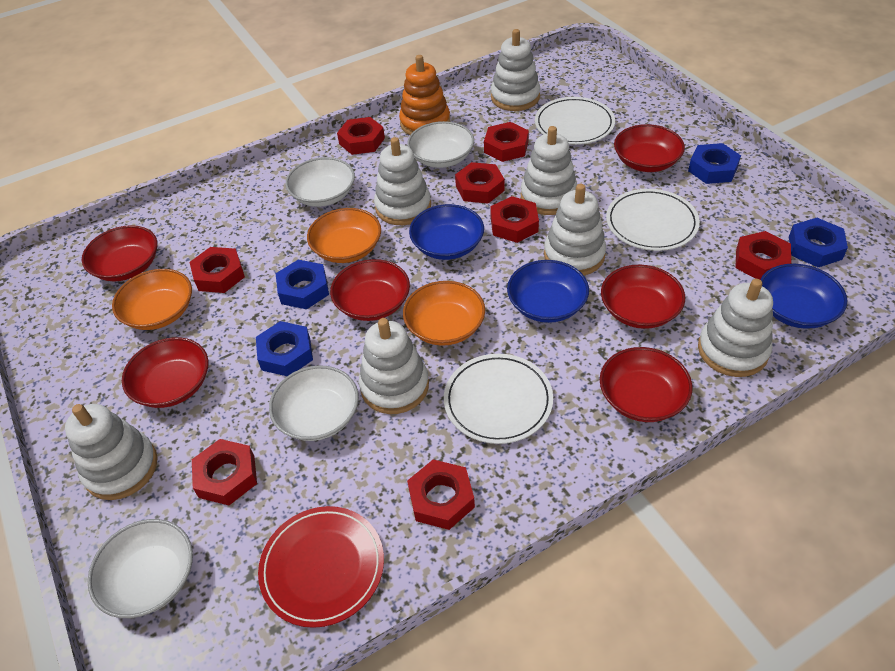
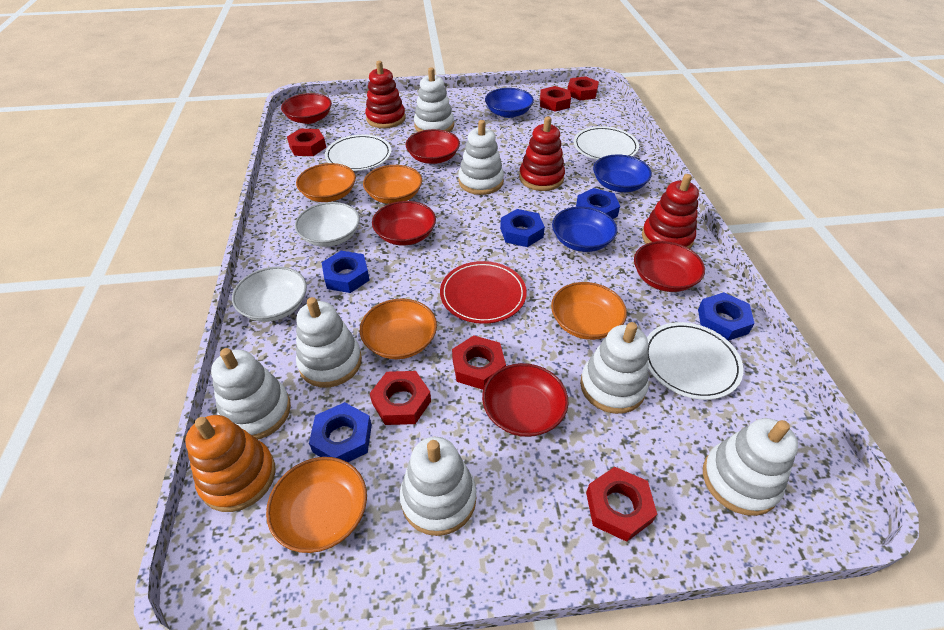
blue nut: [256,321,313,376] [276,260,329,309] [688,143,741,184] [789,218,848,267] = 4 -> [309,402,372,462] [322,251,370,293] [500,209,545,247] [576,188,620,219] [698,292,755,341] = 5
orange bowl: [112,269,192,330] [307,208,381,263] [403,281,485,346] = 3 -> [266,457,367,553] [296,163,356,202] [360,299,437,359] [363,165,422,204] [551,282,627,340] = 5
red bowl: [82,225,157,281] [122,337,209,408] [330,259,410,321] [600,347,692,422] [601,265,685,329] [614,124,685,172] = 6 -> [281,93,332,124] [372,201,436,245] [406,129,460,164] [482,363,569,437] [634,241,705,292] = 5
red nut: [190,247,245,293] [192,439,257,505] [337,117,385,155] [407,459,475,530] [455,162,505,204] [484,122,529,162] [490,196,539,243] [735,231,791,279] = 8 -> [287,129,326,156] [370,371,431,425] [452,335,506,390] [540,86,571,112] [568,76,599,101] [586,467,657,542] = 6
red stacking toy: none = 0 -> [365,61,406,128] [519,116,565,191] [642,174,699,249] = 3
white bowl: [87,519,193,618] [269,365,359,441] [286,157,355,207] [407,121,474,168] = 4 -> [232,267,307,322] [295,202,360,247] = 2

